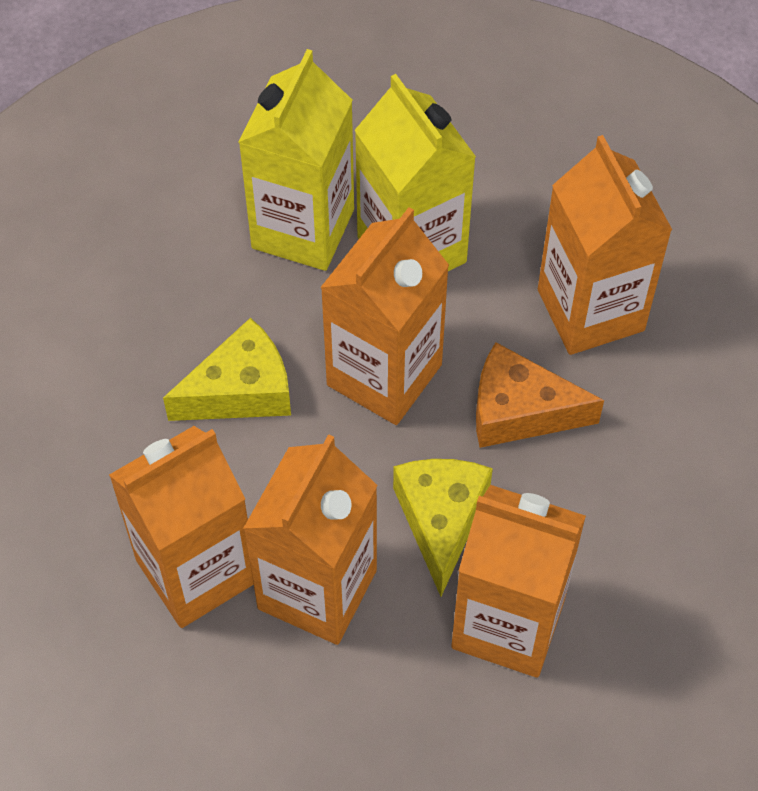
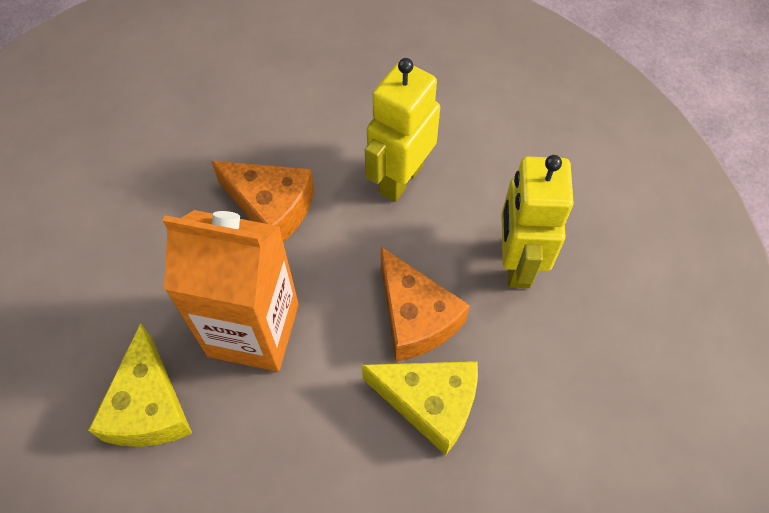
orange carton: [109,426,254,628] [243,434,378,645] [320,207,449,425] [451,485,586,678] [538,135,672,355] = 5 -> [163,210,299,372] = 1
orange cheese: [476,342,604,448] = 1 -> [211,161,315,242] [381,247,470,361] = 2
yellow carton: [239,49,354,271] [355,74,476,271] = 2 -> none = 0
yellow robot: none = 0 -> [365,58,440,202] [501,155,574,288] = 2

